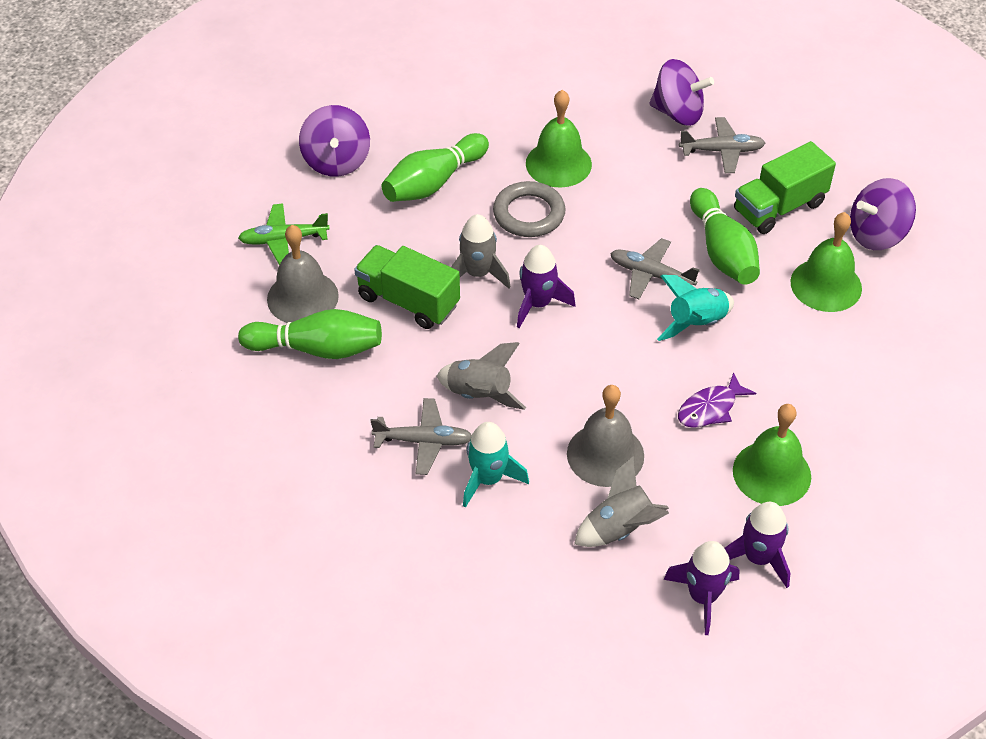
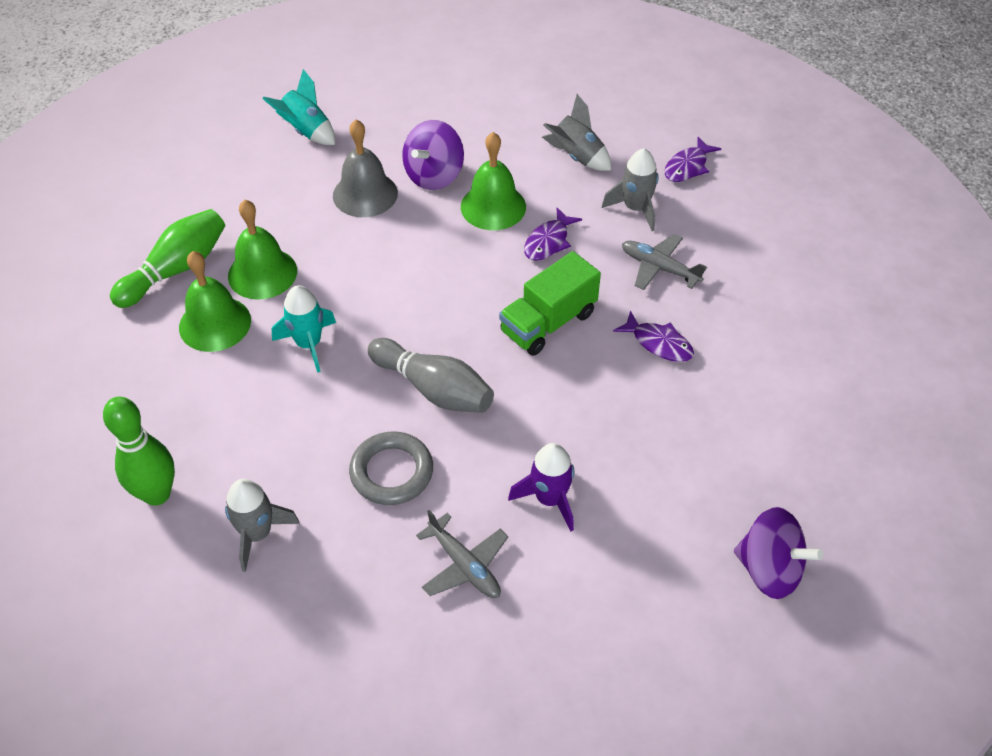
green bowling pin: [238,309,382,359] [381,133,489,202] [690,188,760,285] = 3 -> [103,397,175,506] [110,209,225,308] = 2
green plane: [238,203,330,265] = 1 -> none = 0
green truck: [354,245,460,329] [734,141,836,234] = 2 -> [499,251,601,356] = 1
grey bell: [267,225,339,323] [567,385,644,487] = 2 -> [333,119,398,217] = 1
grey bowling pin: none = 0 -> [368,338,494,413] = 1
grey plane: [370,398,472,475] [610,238,700,299] [679,117,765,173] = 3 -> [416,510,508,598] [622,234,707,290] = 2
purple fish: [678,372,756,428] = 1 -> [524,208,582,261] [613,310,694,362] [664,137,721,182] = 3
purple rocket: [517,245,576,328] [663,541,739,635] [724,502,791,588] = 3 -> [508,443,574,531] = 1
purple spinning top: [299,105,370,177] [649,59,714,126] [850,178,916,250] = 3 -> [402,120,464,190] [734,507,823,599] = 2

